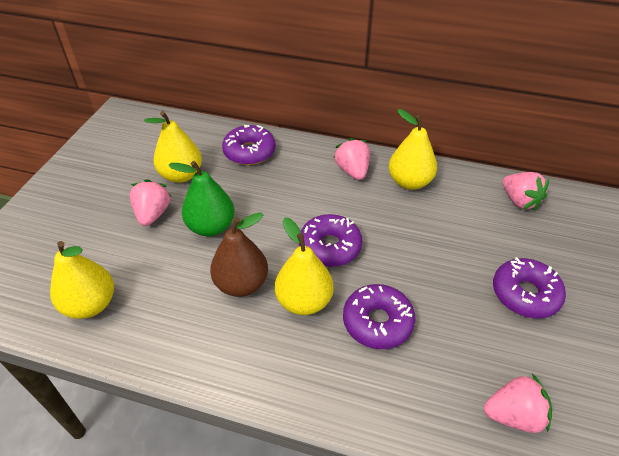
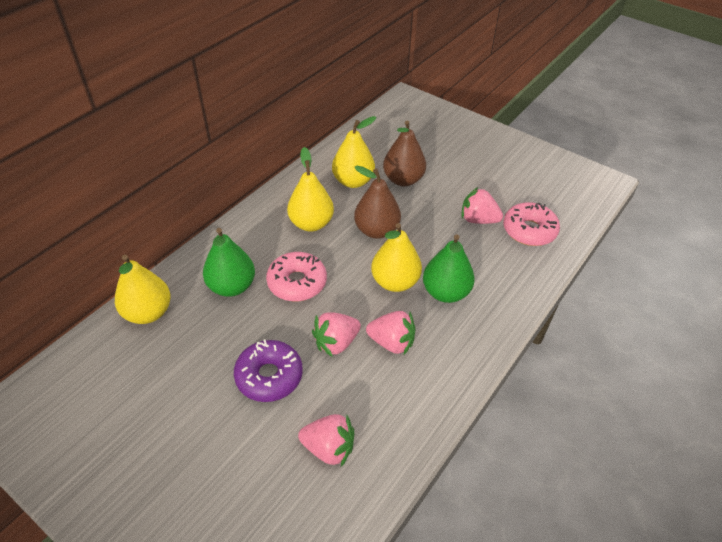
brown pear: [210,212,268,297] = 1 -> [354,166,401,239] [383,121,426,186] = 2
green pear: [168,161,235,236] = 1 -> [203,228,255,297] [423,234,475,303] = 2
pink donut: none = 0 -> [266,252,327,301] [503,202,560,246] = 2
purple donut: [222,125,276,165] [299,214,362,267] [343,284,415,349] [493,257,566,318] = 4 -> [234,339,303,402] = 1

